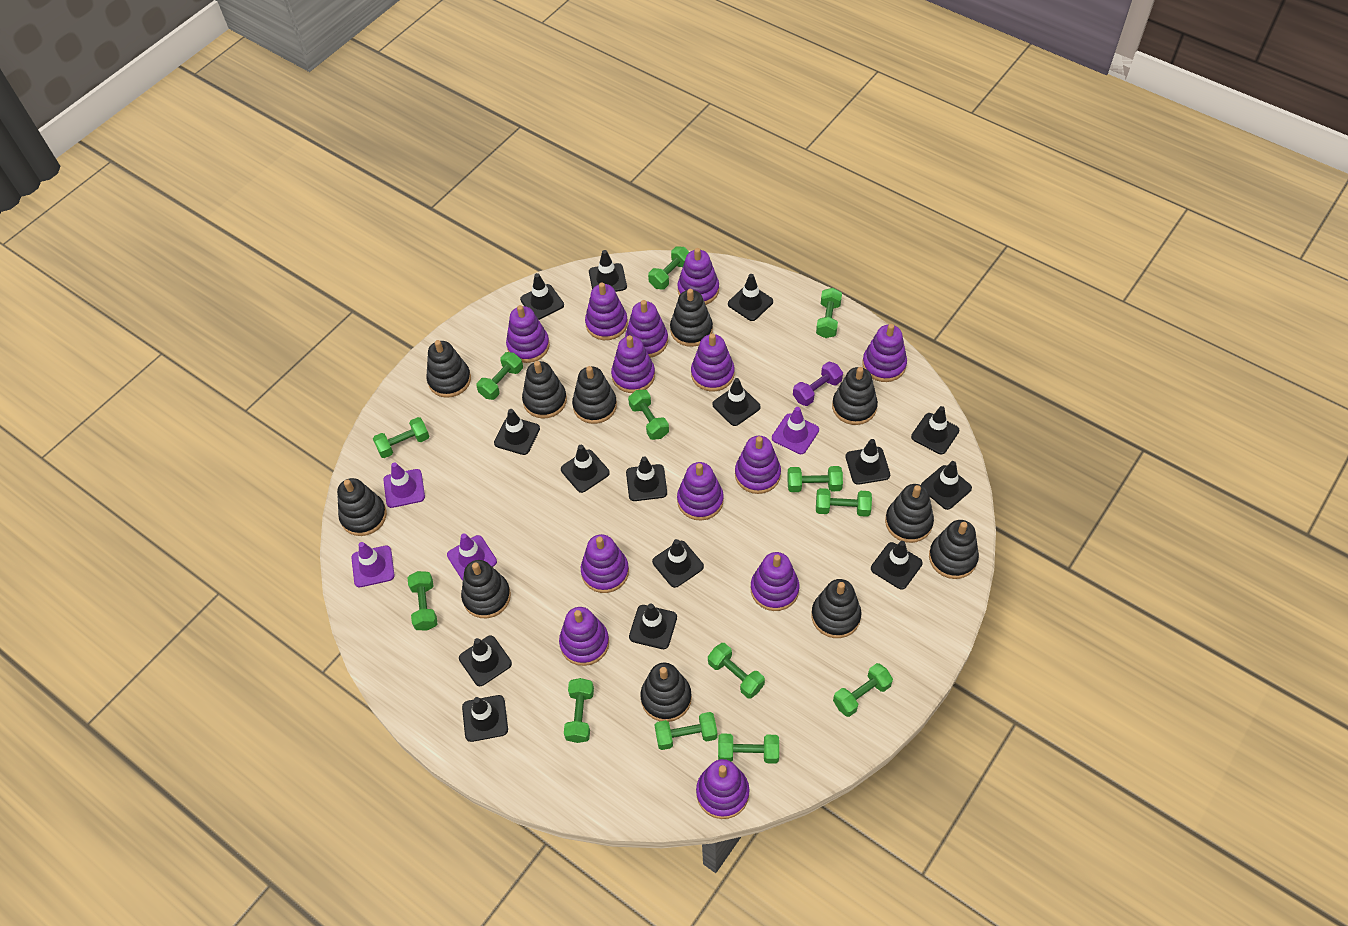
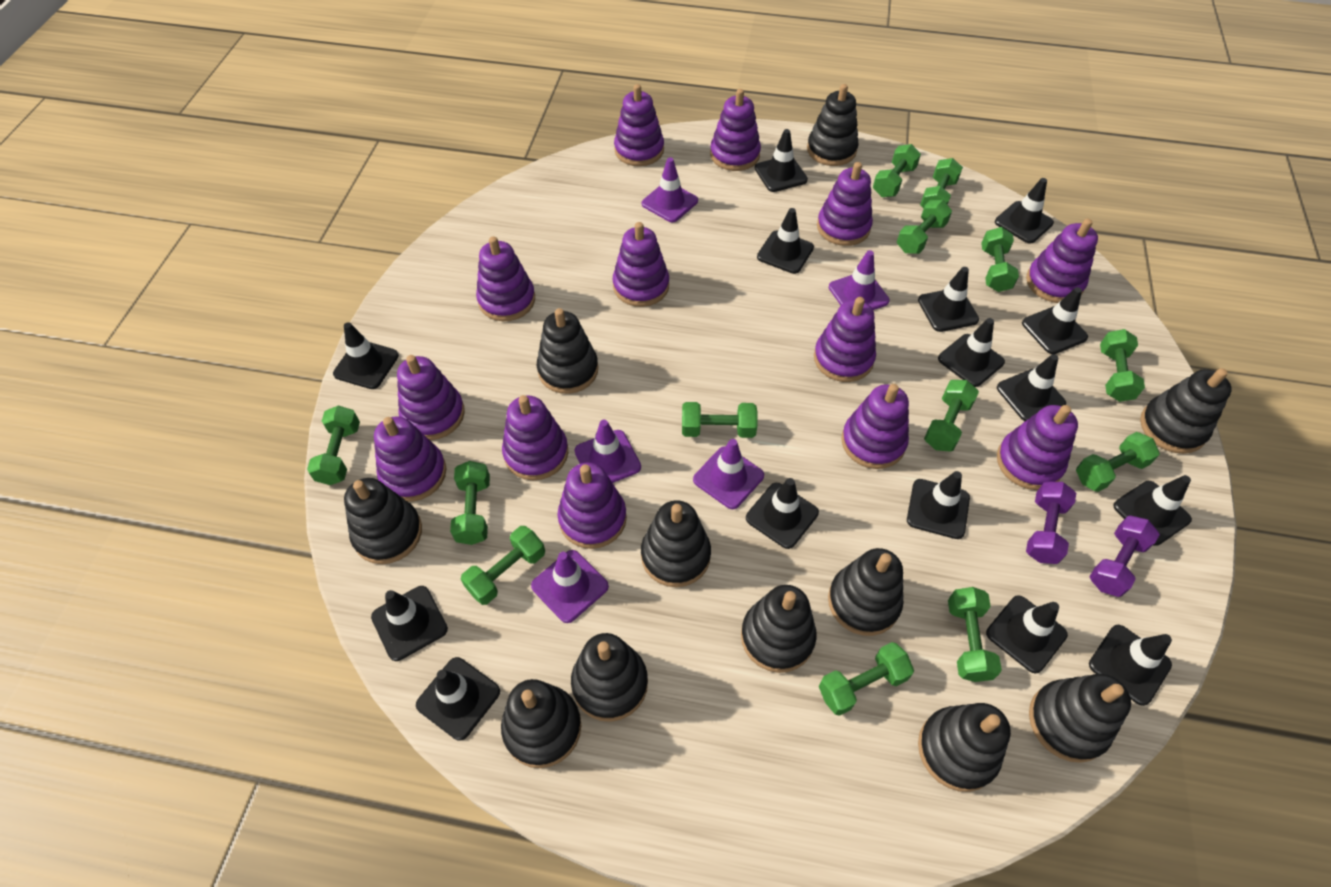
purple dumbbell: [793,362,843,406] = 1 -> [1026,481,1076,564] [1090,516,1160,597] = 2
purple traffic cone: [351,542,394,587] [383,462,425,508] [447,533,497,580] [772,407,819,454] = 4 -> [531,550,609,623] [575,420,641,483] [642,157,698,222] [693,439,764,509] [829,250,890,310] = 5

